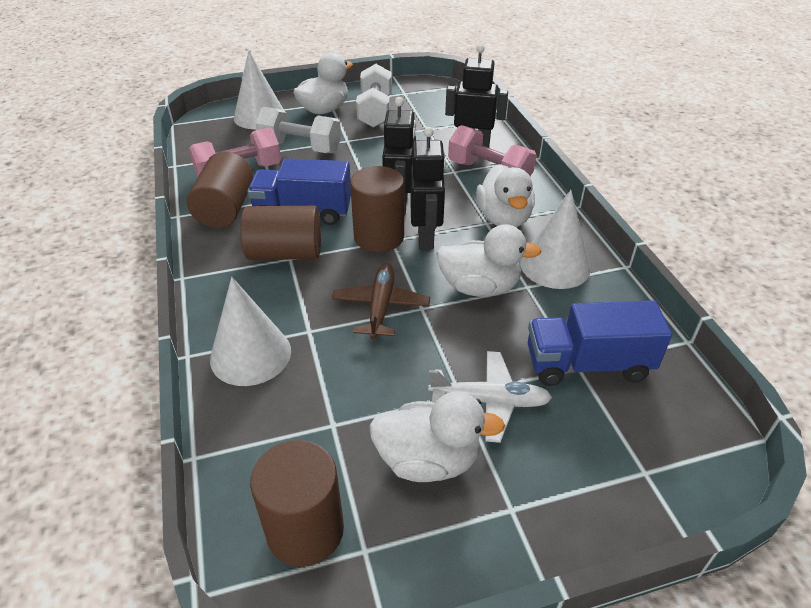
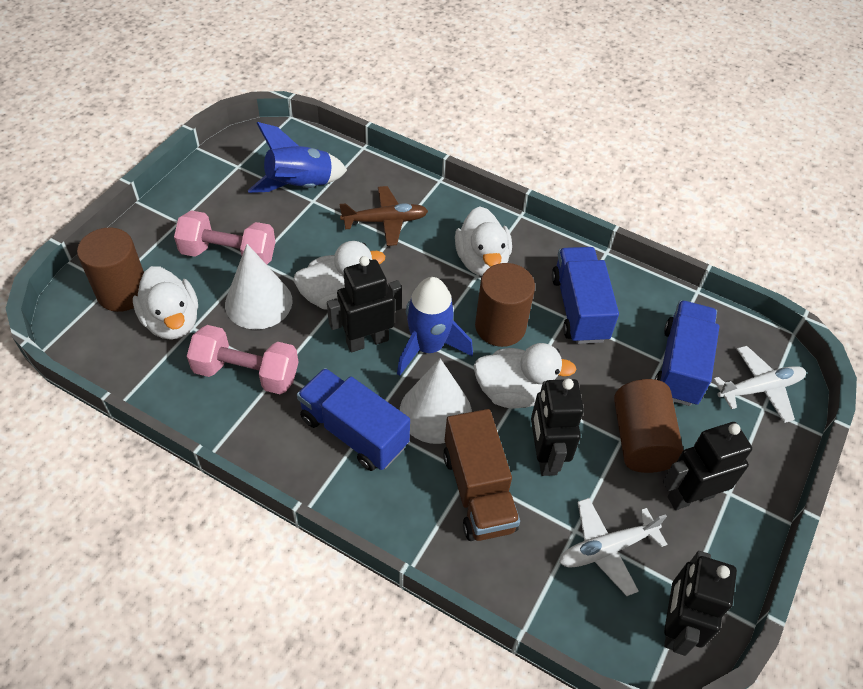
black robot: [382,97,416,215] [410,127,446,249] [445,44,508,148] = 3 -> [327,256,402,352] [531,379,584,476] [663,422,753,510] [664,551,737,656] = 4
blue rocket: none = 0 -> [248,122,347,193] [397,277,473,376] = 2
blue truck: [248,158,351,225] [528,300,672,386] = 2 -> [297,368,410,471] [552,247,619,344] [655,300,719,406] = 3
brown cylinder: [187,152,253,228] [240,206,321,260] [250,440,344,567] [350,166,404,252] = 4 -> [77,228,144,312] [475,263,535,347] [614,379,684,473] = 3
brown truck: none = 0 -> [443,409,520,541] = 1
white cone: [210,277,291,386] [234,50,284,129] [520,190,591,289] = 3 -> [225,244,293,329] [400,358,472,444] = 2
white dumbbell: [255,107,341,153] [356,64,392,128] = 2 -> none = 0
white plane: [428,351,552,443] = 1 -> [559,498,667,596] [713,346,806,423] = 2

